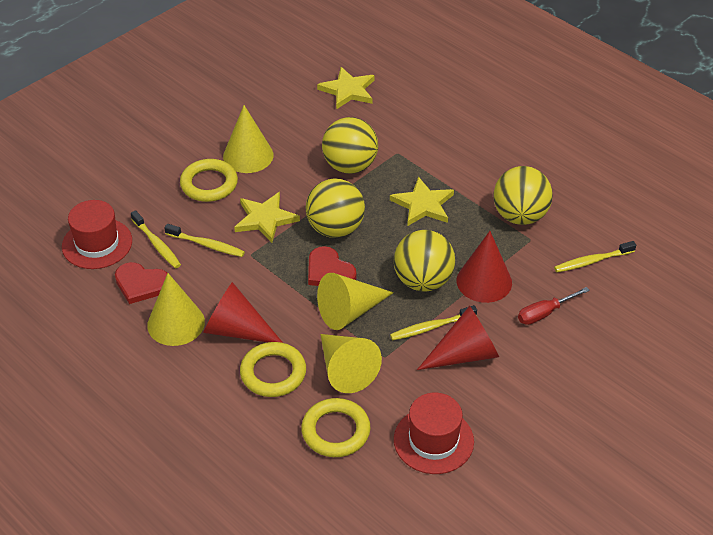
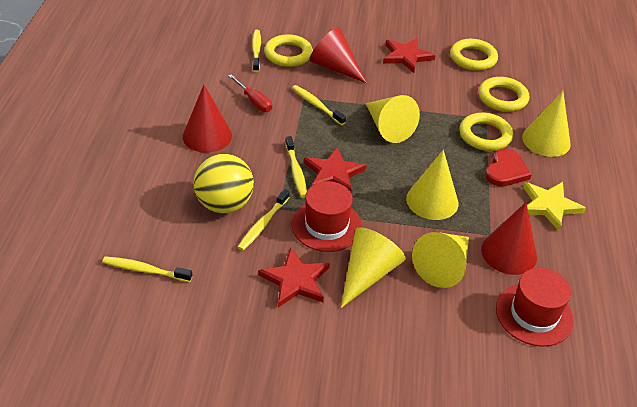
red heart: [115,262,167,304] [308,246,356,286] = 2 -> [485,149,532,187] = 1
red star: none = 0 -> [258,247,330,307] [304,147,367,192] [383,38,436,73] = 3
yellow ball: [306,178,365,238] [322,117,378,174] [394,230,455,291] [493,166,553,225] = 4 -> [193,153,254,213] = 1
yellow cone: [147,273,205,346] [223,105,274,173] [317,273,394,330] [320,334,382,393] = 4 -> [341,227,406,308] [366,95,420,143] [406,150,459,220] [412,232,469,288] [522,91,571,157] = 5
yellow ring: [180,159,238,202] [240,342,306,397] [301,398,371,457] = 3 -> [264,34,313,67] [450,39,498,71] [459,113,513,151] [479,77,530,112] = 4
yellow star: [234,192,300,243] [317,67,375,110] [390,177,454,226] = 3 -> [523,182,586,231] = 1
yellow toothbrush: [131,210,181,268] [164,224,245,257] [390,305,477,340] [554,241,636,272] = 4 -> [102,256,192,282] [237,189,290,251] [252,30,261,72] [285,136,307,198] [292,85,346,125] = 5

